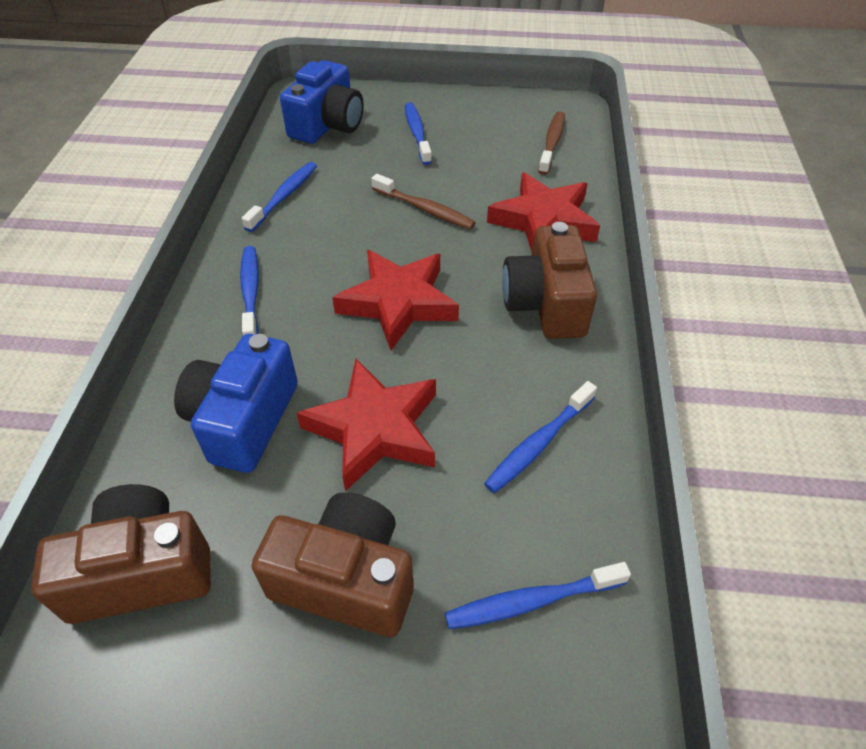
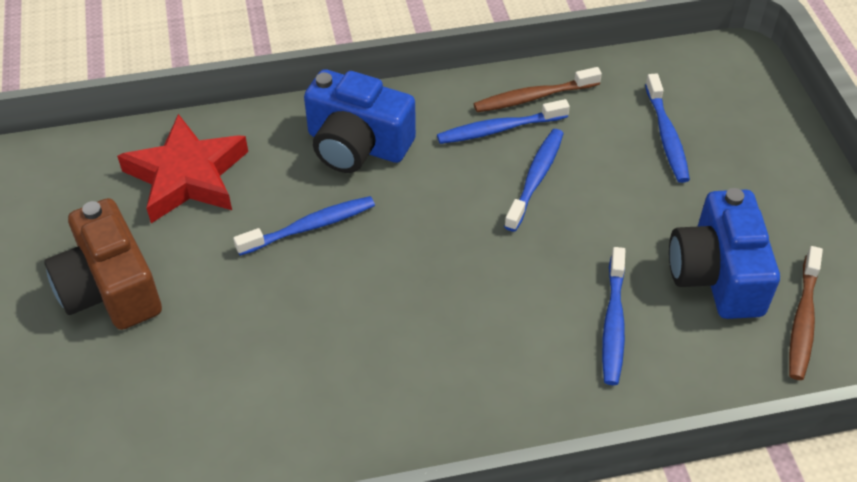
brown camera: [31,484,211,624] [252,492,413,637] [502,222,597,339] = 3 -> [44,198,162,330] = 1
red star: [297,359,436,491] [332,250,459,350] [487,173,600,252] = 3 -> [117,114,248,223] = 1

